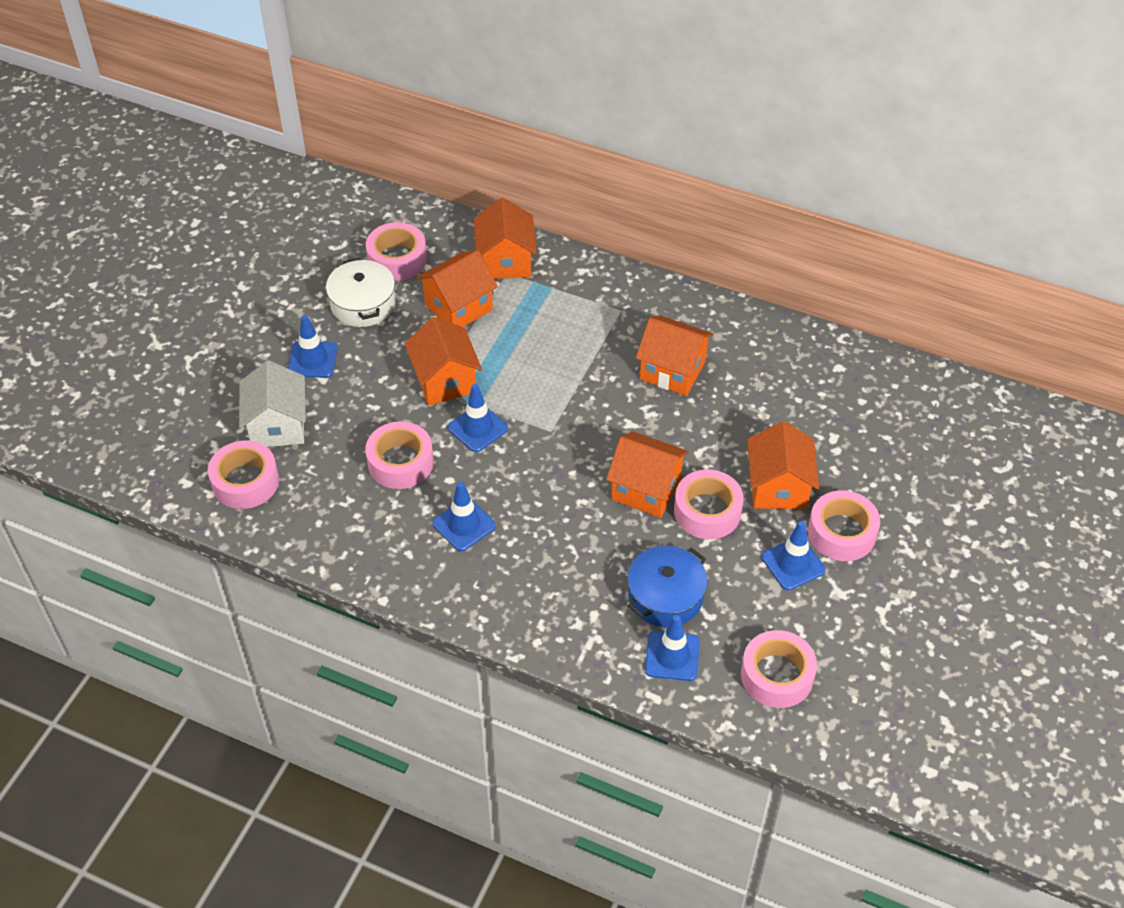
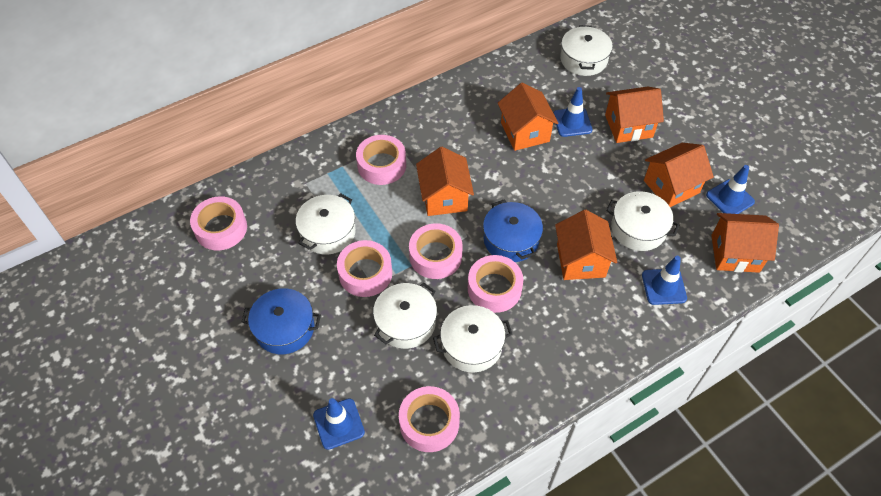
blue pot: [627,546,707,627] = 1 -> [242,288,321,354] [483,199,543,262] = 2
blue traffic cone: [288,315,338,378] [432,482,496,551] [448,384,508,452] [645,615,700,681] [762,521,826,590] = 5 -> [313,398,365,450] [553,87,593,137] [642,256,687,305] [706,165,755,214] = 4
white house: [239,360,306,447] = 1 -> none = 0
white pot: [326,258,395,327] = 1 -> [295,193,356,255] [373,283,437,349] [433,305,512,372] [560,25,613,76] [606,191,679,251] = 5

